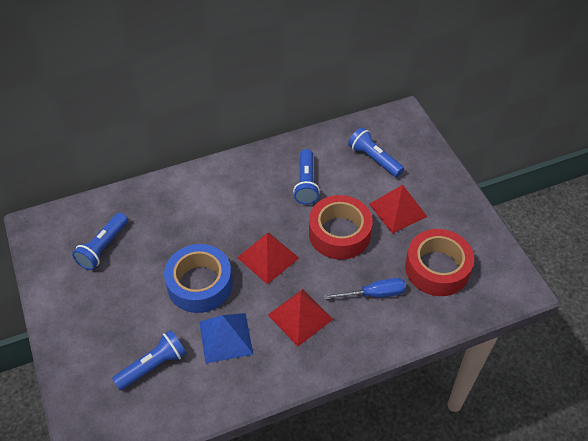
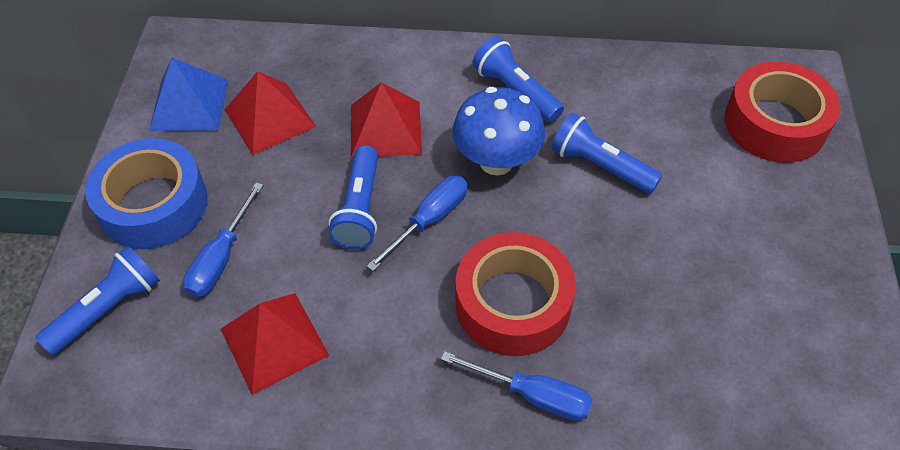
blue mushroom: none = 0 -> [452,87,545,176] = 1
blue screwdriver: [323,278,406,300] = 1 -> [183,182,263,298] [367,176,467,271] [441,351,593,421] = 3

